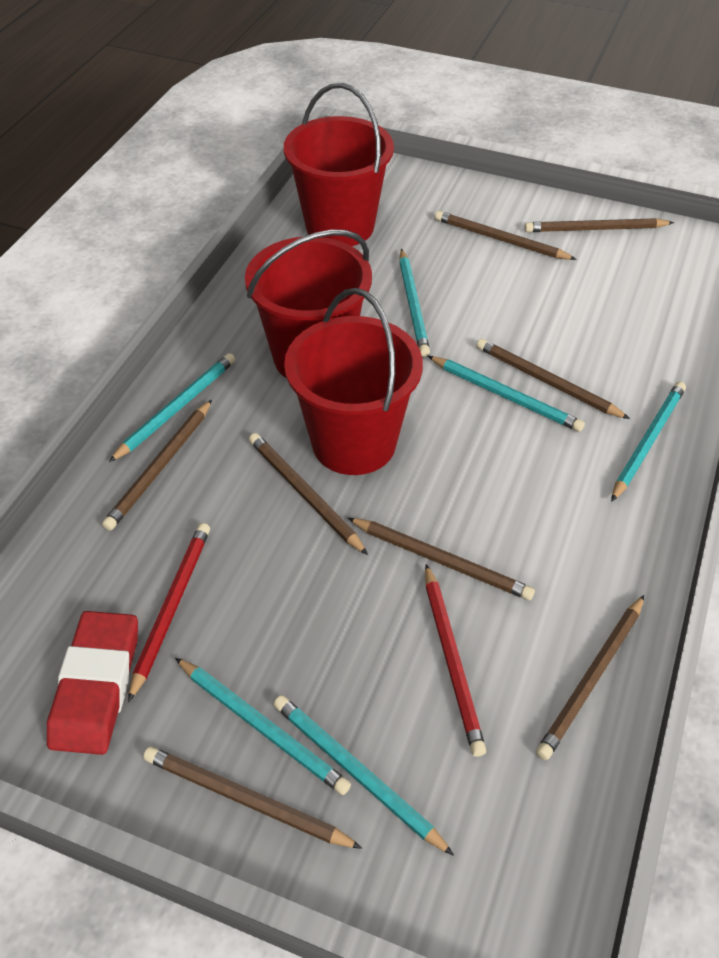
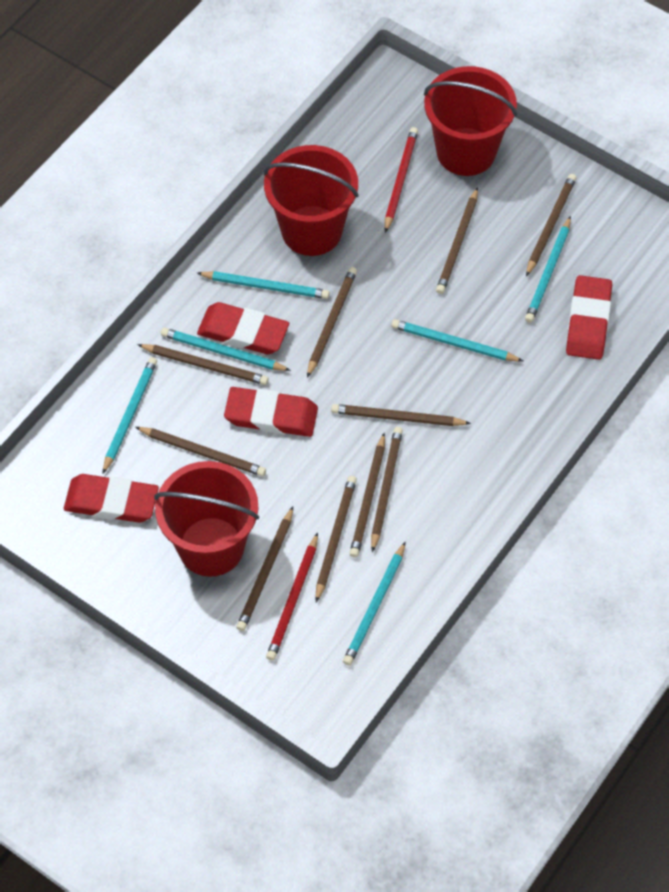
brown pencil: [102,399,212,531] [143,746,362,849] [249,433,368,555] [348,518,535,600] [435,211,577,260] [476,339,630,419] [524,218,674,232] [536,595,644,760] = 8 -> [135,427,266,476] [137,344,269,385] [236,507,293,631] [307,267,357,378] [315,476,357,602] [331,404,471,426] [349,433,385,558] [371,427,403,552] [436,187,478,294] [526,174,576,276] = 10
red eraser: [47,611,138,755] = 1 -> [64,474,159,523] [197,302,289,354] [224,387,318,437] [566,275,612,360] = 4

